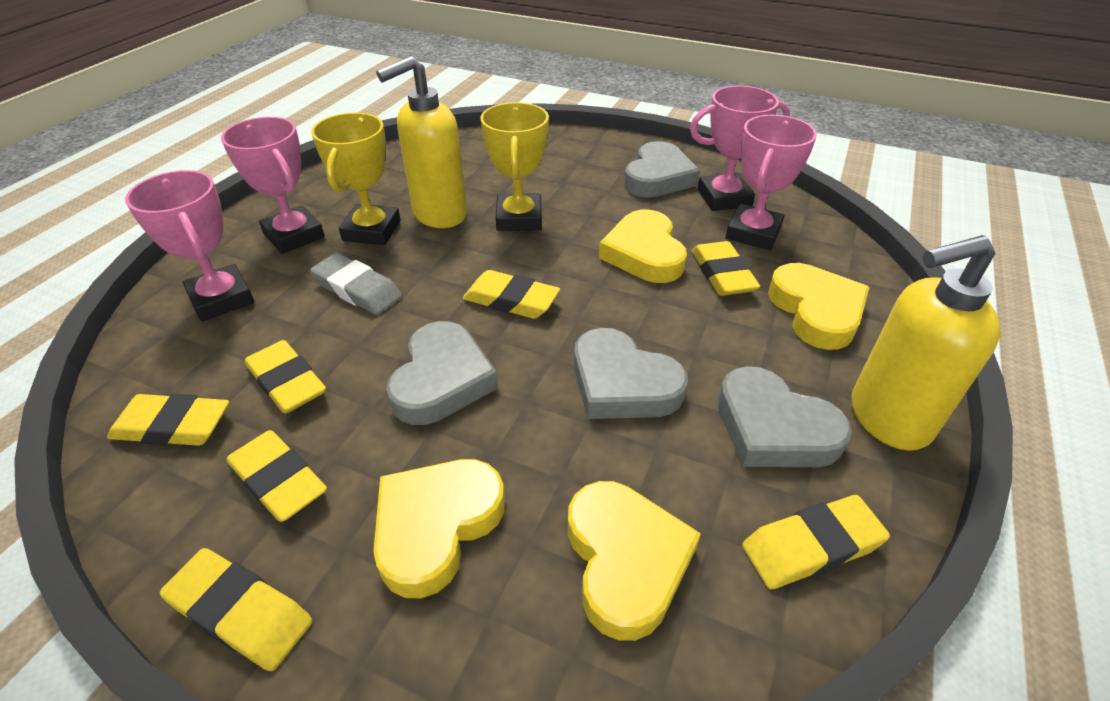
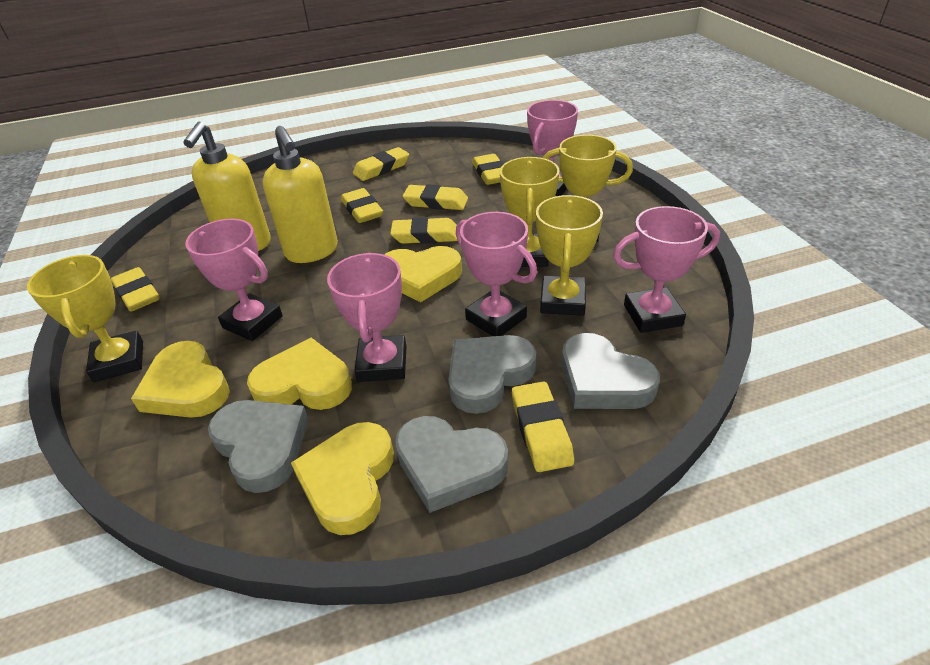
grey eraser: [310,253,402,315] = 1 -> none = 0
pink trophy: [125,170,254,322] [221,117,325,254] [690,86,790,211] [726,115,817,250] = 4 -> [185,219,283,341] [327,253,406,382] [456,212,537,336] [527,100,578,196] [613,206,720,333] = 5
yellow trophy: [311,113,401,245] [480,102,549,231] = 2 -> [27,255,143,382] [500,157,560,267] [536,195,603,316] [542,135,633,242] = 4

